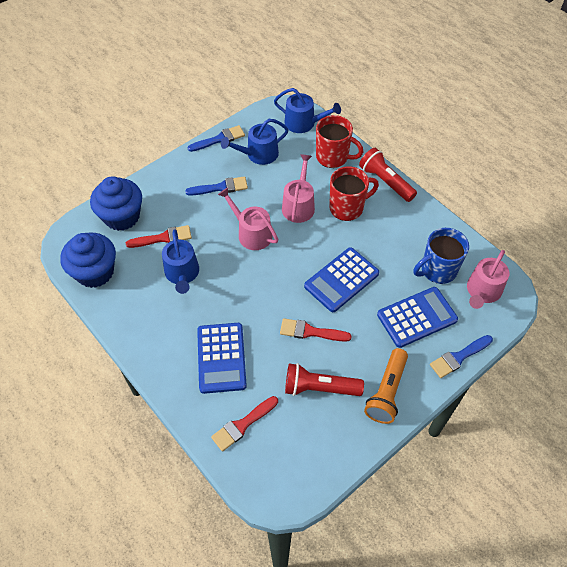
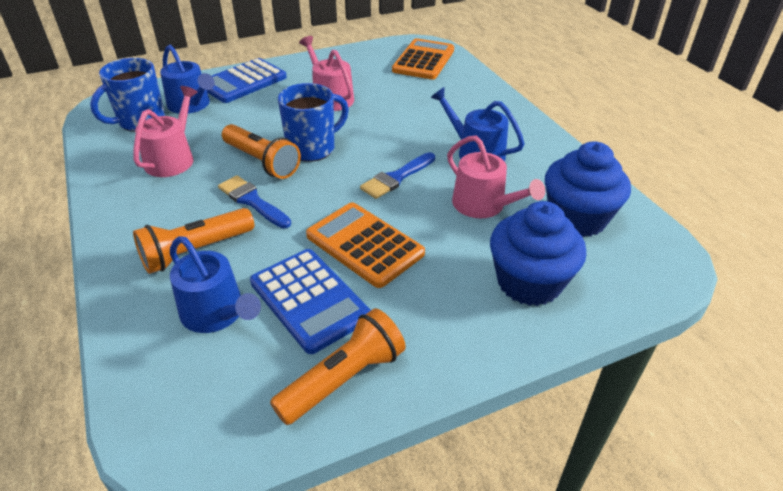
blue brush: [185,176,248,196] [188,125,245,152] [430,335,493,378] = 3 -> [218,175,291,228] [360,152,435,199] = 2
blue calculator: [197,323,247,394] [304,247,379,312] [377,287,458,348] = 3 -> [207,58,287,103] [250,249,371,354] = 2
blue mug: [413,228,469,284] = 1 -> [90,58,165,132] [278,83,349,162] = 2
orange calculator: none = 0 -> [306,202,425,288] [392,38,454,80] = 2
orange flashlight: [364,348,408,424] = 1 -> [133,208,254,274] [222,124,301,179] [270,308,406,425] = 3
red brush: [126,225,192,248] [211,396,278,452] [280,318,352,342] = 3 -> none = 0
red flashlight: [285,363,364,396] [359,148,417,202] = 2 -> none = 0
red mug: [316,115,363,168] [329,166,379,221] = 2 -> none = 0

